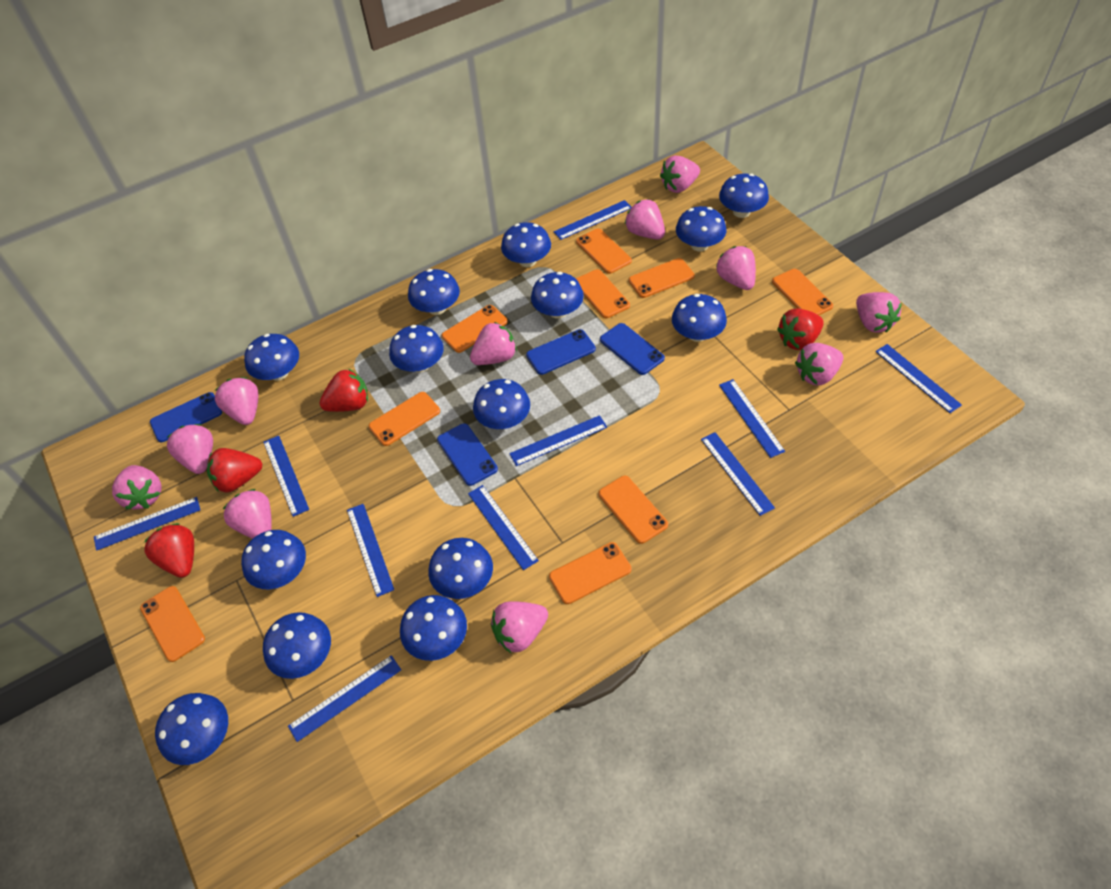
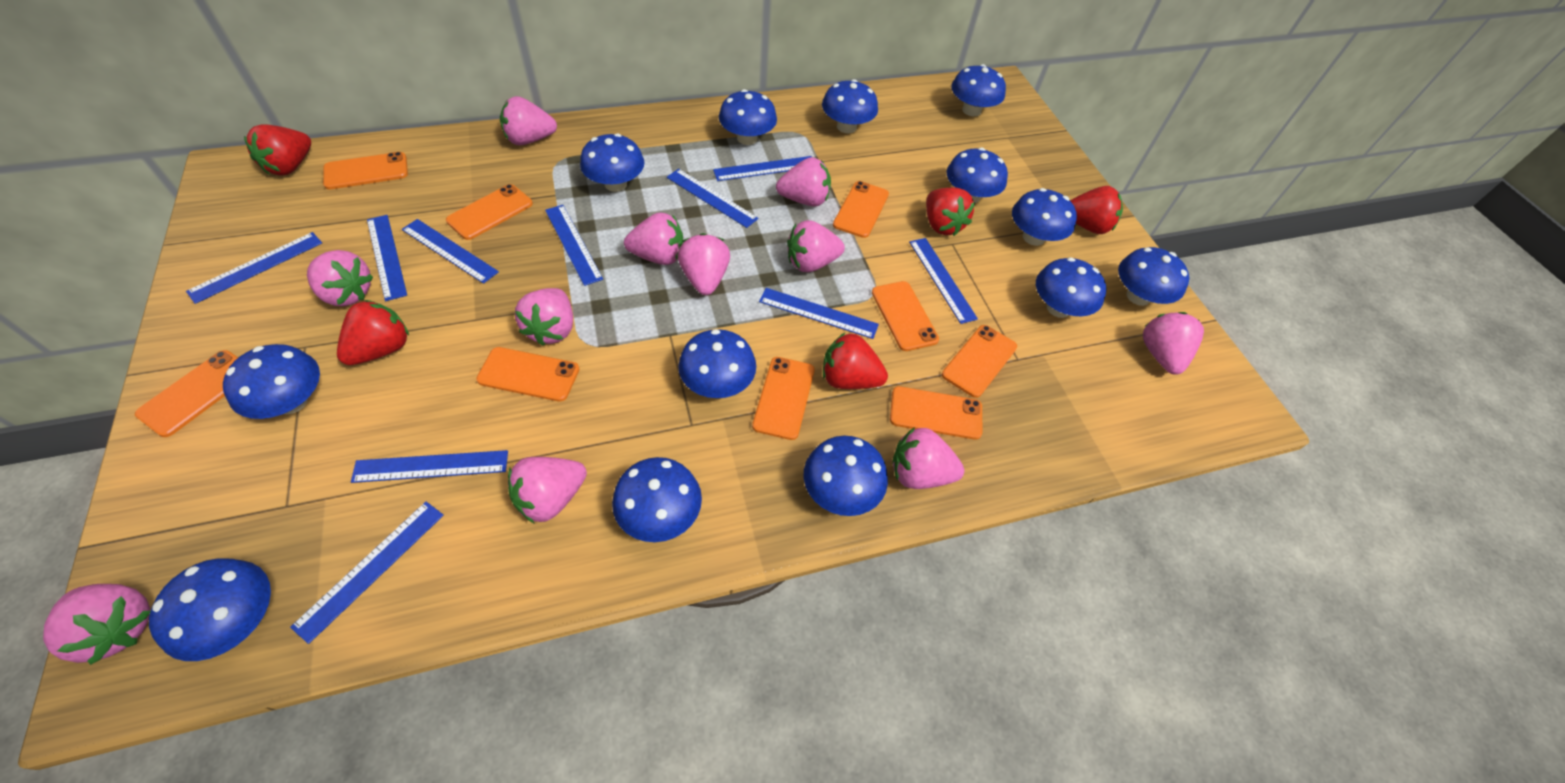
blue mushroom: [155,693,228,765] [241,530,306,590] [244,334,299,381] [263,612,331,679] [389,325,444,373] [400,595,467,661] [408,269,460,315] [428,538,493,599] [473,379,530,429] [501,222,551,267] [531,272,584,319] [672,294,727,342] [676,206,726,252] [719,174,769,218] = 14 -> [149,558,271,661] [223,344,320,419] [580,133,645,192] [612,457,702,542] [678,329,756,398] [719,89,777,145] [803,436,888,516] [822,79,878,133] [946,148,1008,203] [951,64,1006,116] [1012,188,1077,246] [1036,257,1106,318] [1118,247,1189,306] = 13
blue phone: [150,392,222,442] [437,423,498,486] [526,329,596,375] [600,323,665,375] = 4 -> none = 0
red strawberry: [144,523,194,578] [207,448,262,493] [319,369,368,412] [777,308,824,350] = 4 -> [244,124,311,176] [337,300,409,365] [823,333,888,389] [926,188,975,236] [1070,186,1123,234] = 5

